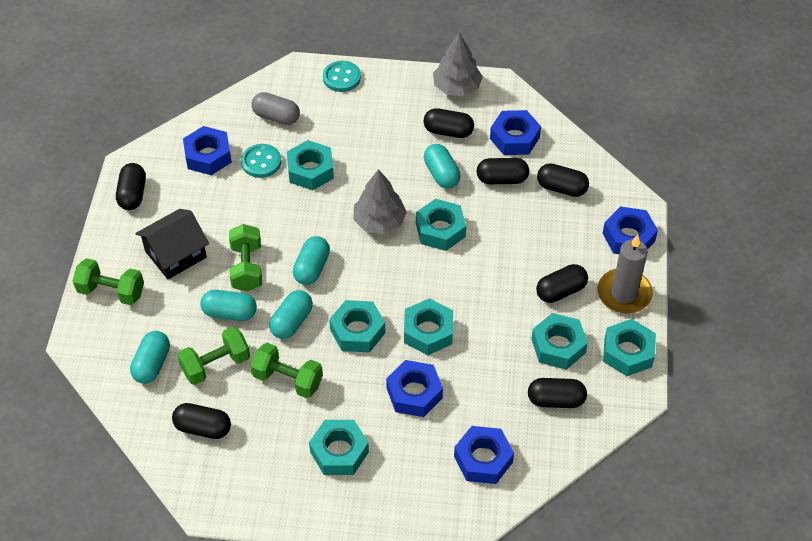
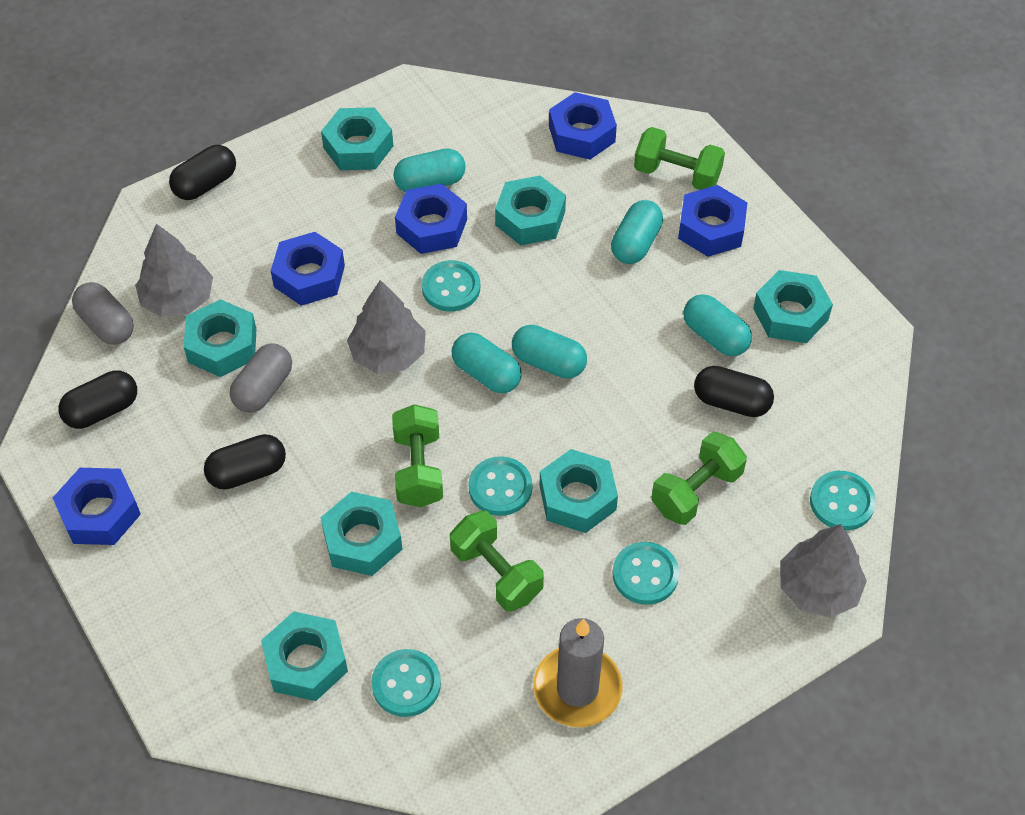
black capsule: [116,163,146,210] [172,403,231,439] [424,108,474,138] [476,158,529,184] [528,378,587,408] [536,264,588,303] [537,163,589,197] = 7 -> [58,370,137,429] [169,145,236,200] [204,434,286,490] [694,366,774,417] = 4
black house: [135,209,209,279] = 1 -> none = 0
grey capsule: [252,92,300,125] = 1 -> [72,282,134,345] [230,344,292,413] = 2
grey tree: [353,169,407,234] [433,32,483,96] = 2 -> [135,224,213,317] [347,280,426,374] [780,524,867,618] = 3
turquoise button: [241,144,281,178] [323,61,361,92] = 2 -> [371,649,441,717] [422,260,480,312] [468,456,532,516] [613,542,679,605] [810,471,876,530] = 5

